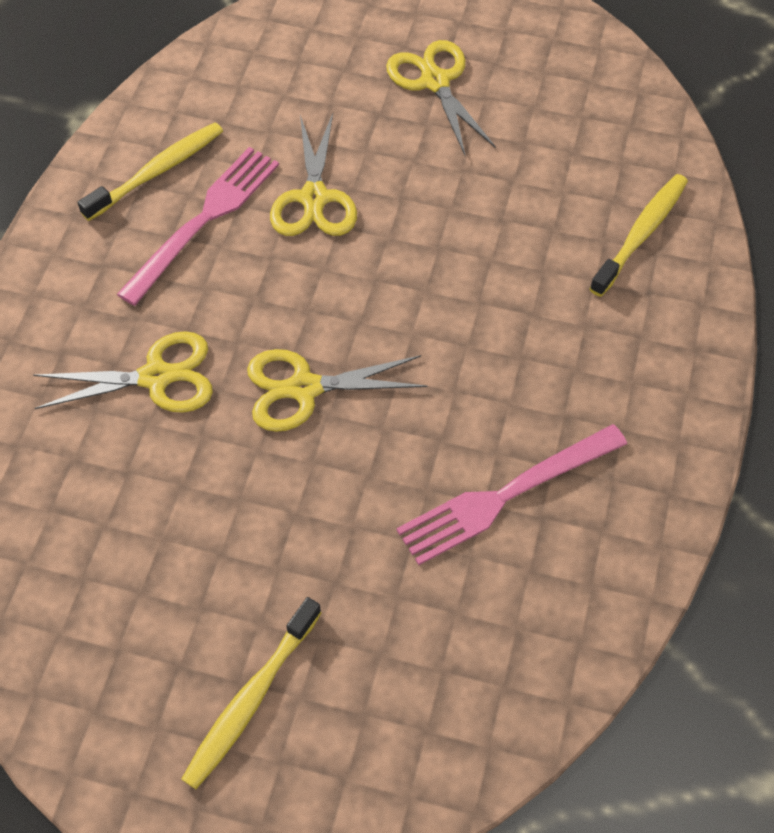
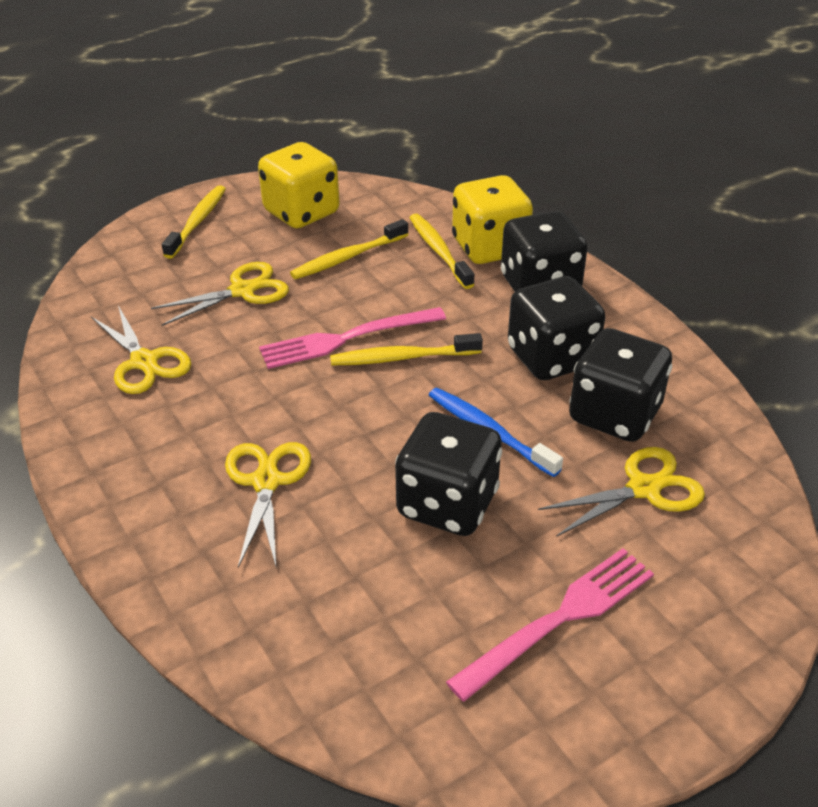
black dice: none = 0 -> [395,412,502,536] [501,211,587,292] [508,276,605,380] [569,328,672,442] = 4
blue toothbrush: none = 0 -> [429,388,563,477] = 1
yellow dice: none = 0 -> [258,142,340,229] [452,175,533,264] = 2
yellow toothbrush: [78,122,223,221] [182,597,321,789] [590,174,688,297] = 3 -> [162,185,226,259] [290,219,409,279] [330,333,483,365] [409,214,475,289] = 4

